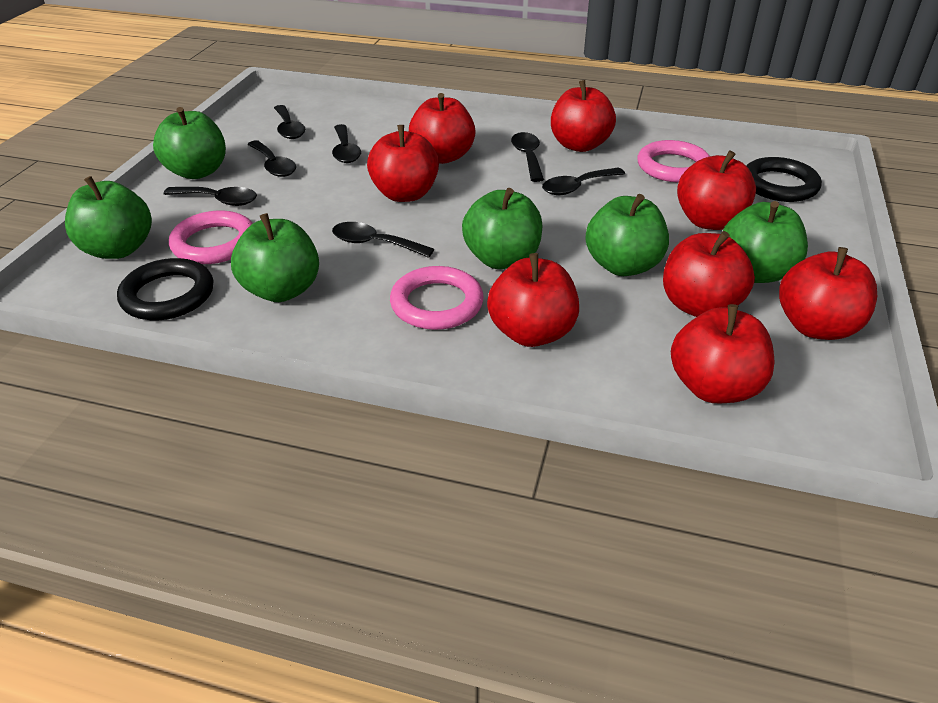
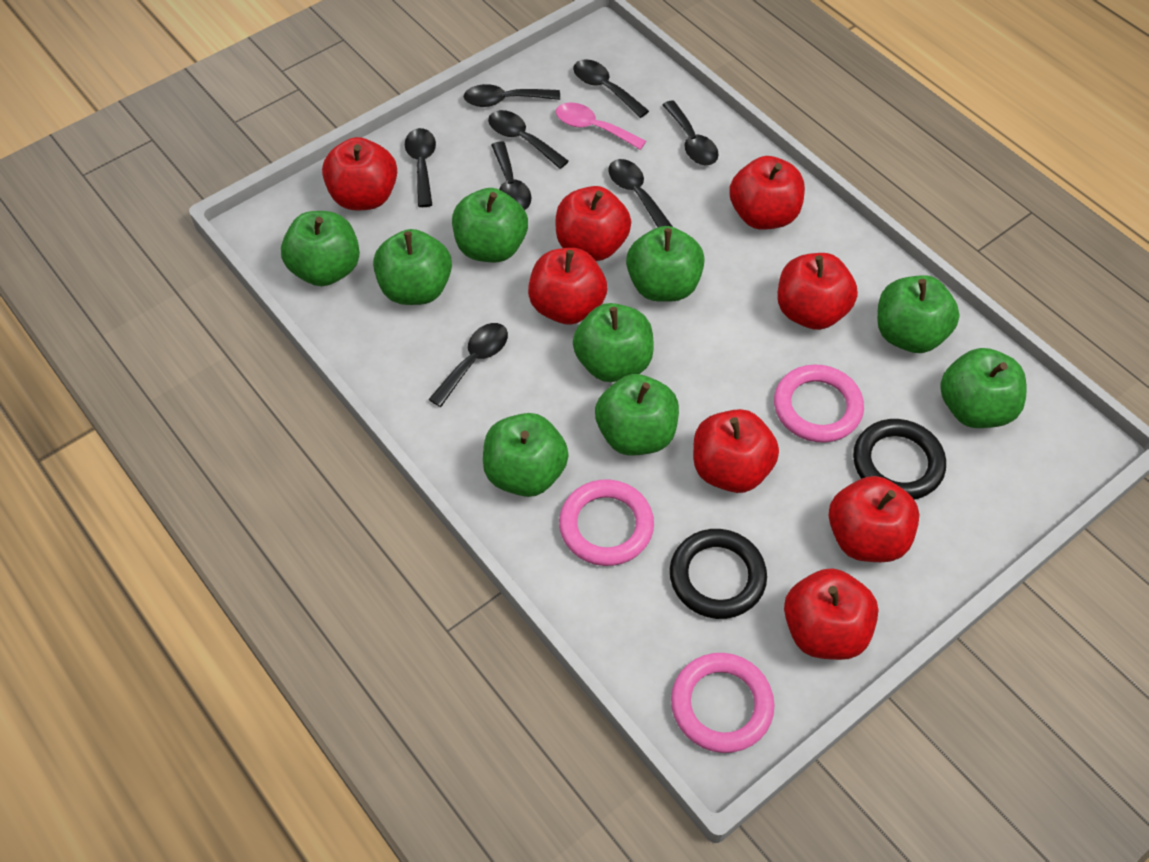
black spoon: [164,187,257,206] [248,140,296,177] [274,105,305,139] [332,124,361,163] [332,222,434,258] [511,132,544,182] [542,168,625,195] = 7 -> [405,128,436,207] [429,323,508,407] [463,84,560,107] [488,110,569,169] [491,141,531,210] [573,59,649,118] [608,159,673,227] [663,100,719,165] = 8
green apple: [65,176,152,259] [153,107,226,179] [231,213,319,302] [462,188,542,269] [586,194,669,276] [723,201,808,283] = 6 -> [281,211,360,286] [373,229,452,305] [452,188,528,262] [483,413,569,497] [573,303,654,382] [595,374,679,455] [626,226,705,302] [877,275,959,353] [940,348,1027,428] = 9
pink spoon: none = 0 -> [556,102,646,150] = 1

